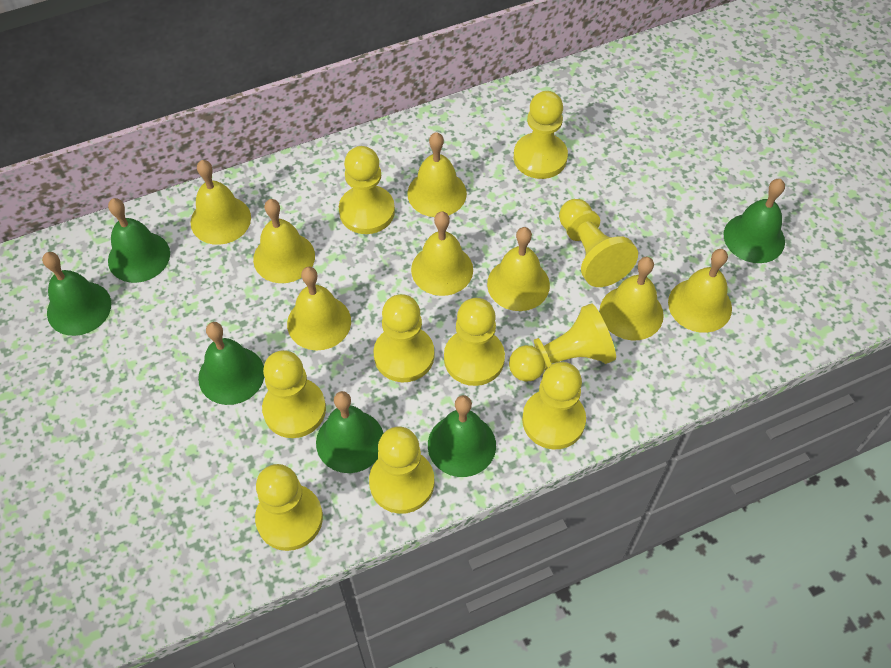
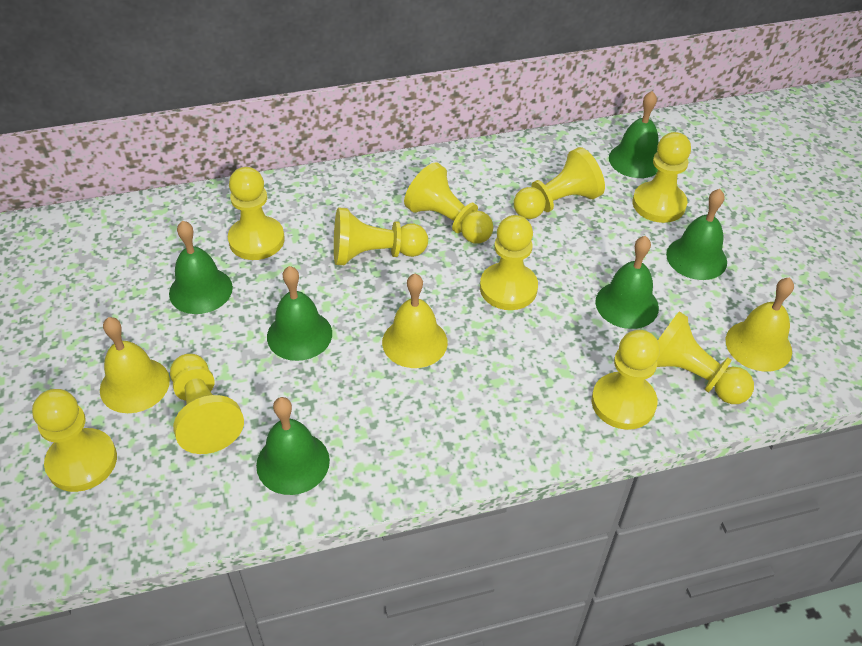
yellow bell: [191,160,251,245] [253,199,315,283] [287,267,351,350] [407,132,467,217] [411,211,473,296] [487,227,550,311] [600,257,664,340] [668,249,732,333] = 8 -> [100,317,170,413] [382,274,448,368] [726,277,794,372] = 3

